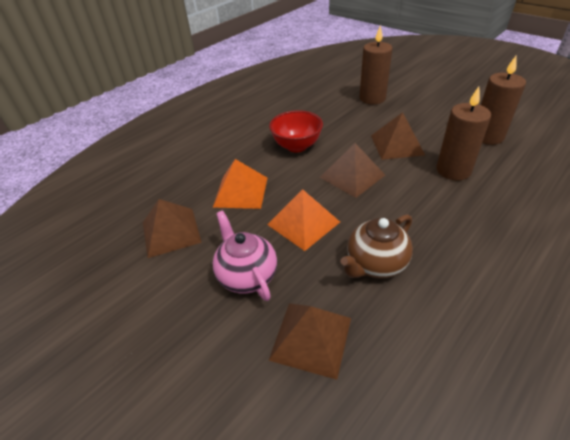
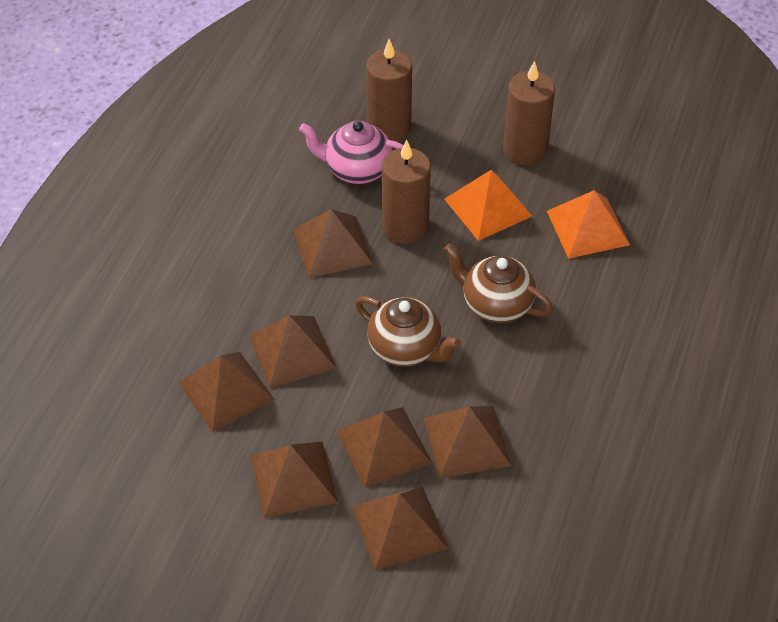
brown pyramid: [143,199,202,258] [268,303,351,380] [320,143,385,198] [371,112,425,160] = 4 -> [179,352,275,432] [249,315,336,388] [251,441,338,518] [293,209,373,278] [337,407,432,488] [352,486,448,570] [424,406,511,478] = 7
brown teapot: [340,214,413,278] = 1 -> [355,296,461,367] [444,243,553,323] = 2
red bowl: [269,110,323,152] = 1 -> none = 0

